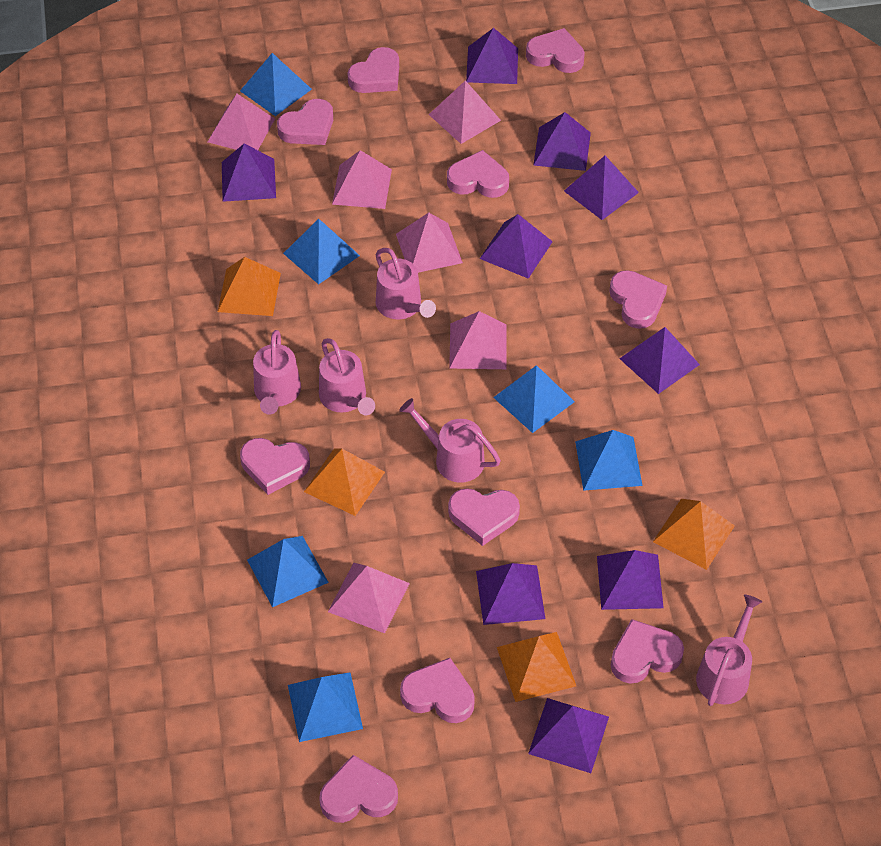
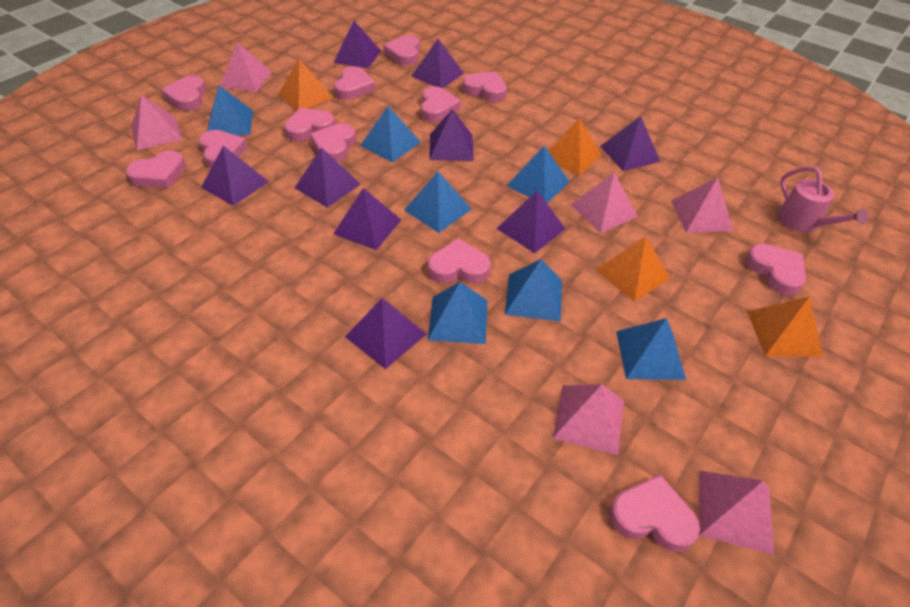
blue pyramid: [240,53,312,116] [247,536,329,607] [283,219,360,284] [288,672,363,742] [493,365,575,433] [575,430,643,491] = 6 -> [207,86,253,136] [360,106,421,162] [404,171,472,233] [428,282,488,344] [505,259,562,321] [506,146,569,203] [616,318,686,380] = 7
pink heart: [240,438,310,495] [277,99,333,145] [319,755,398,823] [347,47,399,93] [400,658,475,723] [447,150,509,198] [448,488,520,546] [526,28,585,73] [609,270,667,329] [611,619,684,684] = 10 -> [126,150,186,189] [161,76,206,111] [199,130,248,168] [285,108,335,142] [310,123,356,162] [334,66,375,100] [384,35,420,65] [421,86,461,122] [428,238,491,283] [462,72,507,102] [610,475,700,552] [746,244,806,295] = 12
pink watering can: [253,330,301,415] [319,338,375,415] [376,248,436,319] [399,398,501,483] [696,594,763,706] = 5 -> [777,166,868,233] = 1

